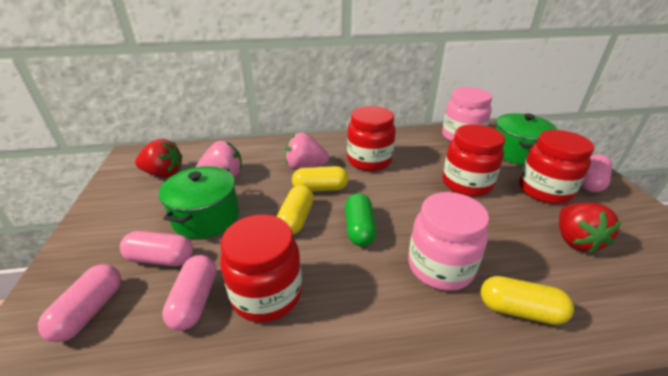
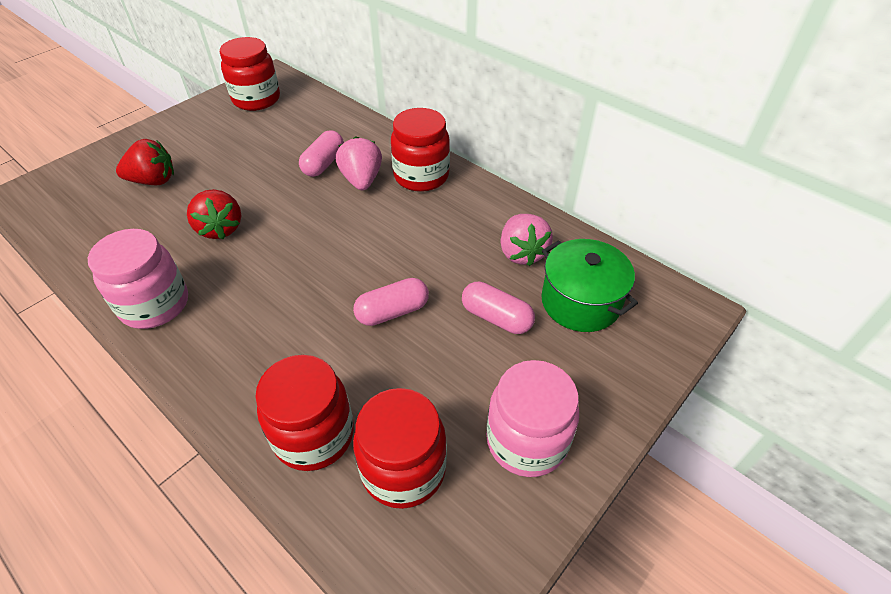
green capsule: [345,193,377,246] = 1 -> none = 0
green pot: [159,166,239,239] [496,113,557,165] = 2 -> [541,239,638,332] = 1
pink capsule: [38,264,121,342] [120,231,193,266] [162,255,216,331] [581,154,612,192] = 4 -> [299,130,344,177] [353,278,429,326] [462,282,535,334] = 3
yellow capsule: [277,185,314,235] [292,166,349,192] [481,276,574,325] = 3 -> none = 0

